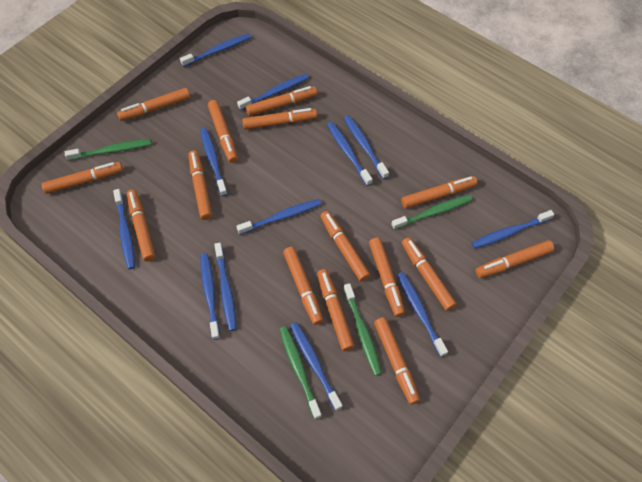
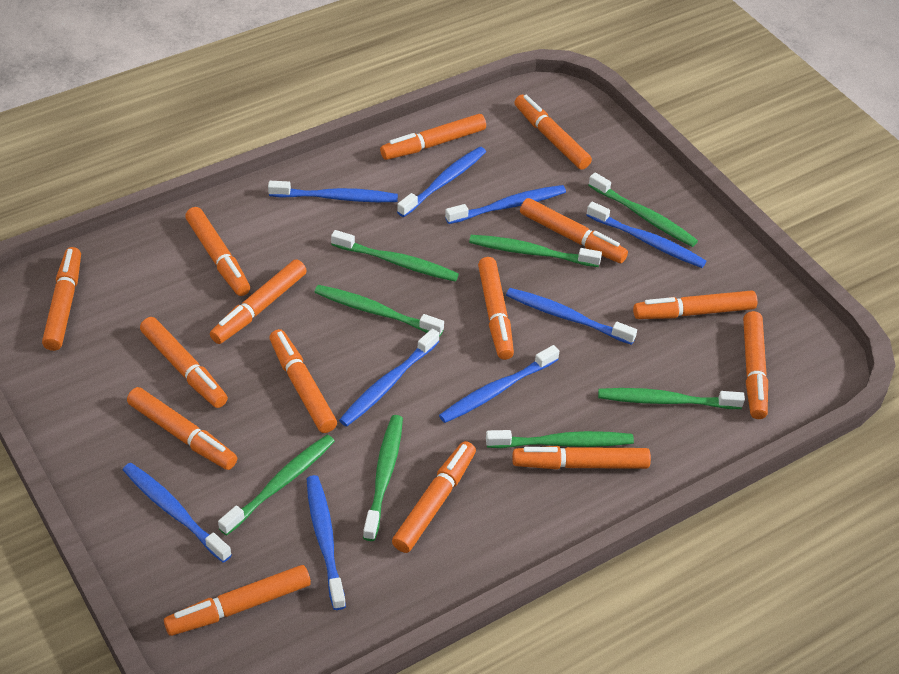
blue toothbrush: [113,189,135,269] [180,33,251,67] [200,128,227,196] [200,253,220,340] [214,243,237,331] [236,199,321,235] [237,74,309,110] [290,322,343,411] [327,122,373,186] [344,115,389,179] [397,272,448,357] [471,210,554,249] = 12 -> [123,463,232,563] [268,181,398,202] [307,475,346,610] [339,328,439,427] [397,147,486,217] [439,345,559,423] [445,185,566,224] [506,288,637,345] [586,202,707,268] = 9
green toothbrush: [65,139,151,161] [279,326,322,420] [344,283,382,376] [391,195,472,230] = 4 -> [218,435,335,536] [314,285,444,337] [331,230,459,282] [363,415,403,541] [469,235,602,267] [486,430,634,448] [588,172,698,247] [598,388,745,409] = 8

